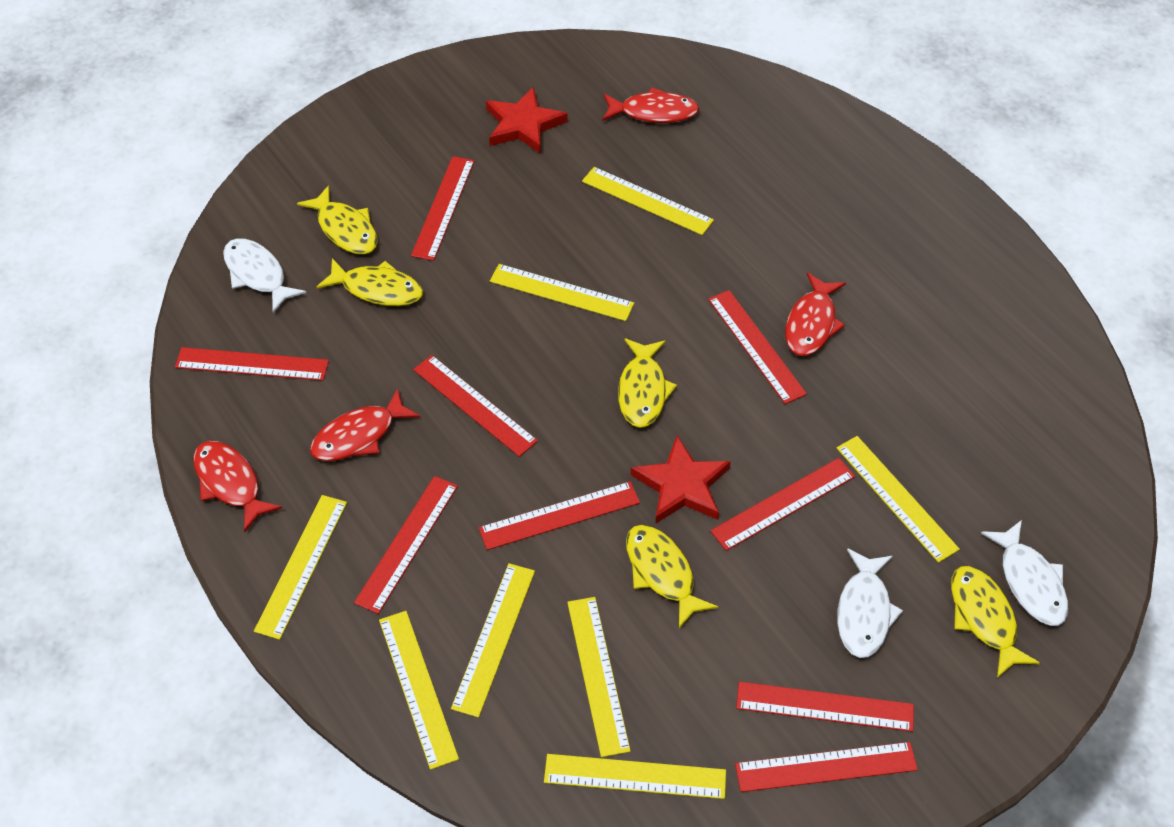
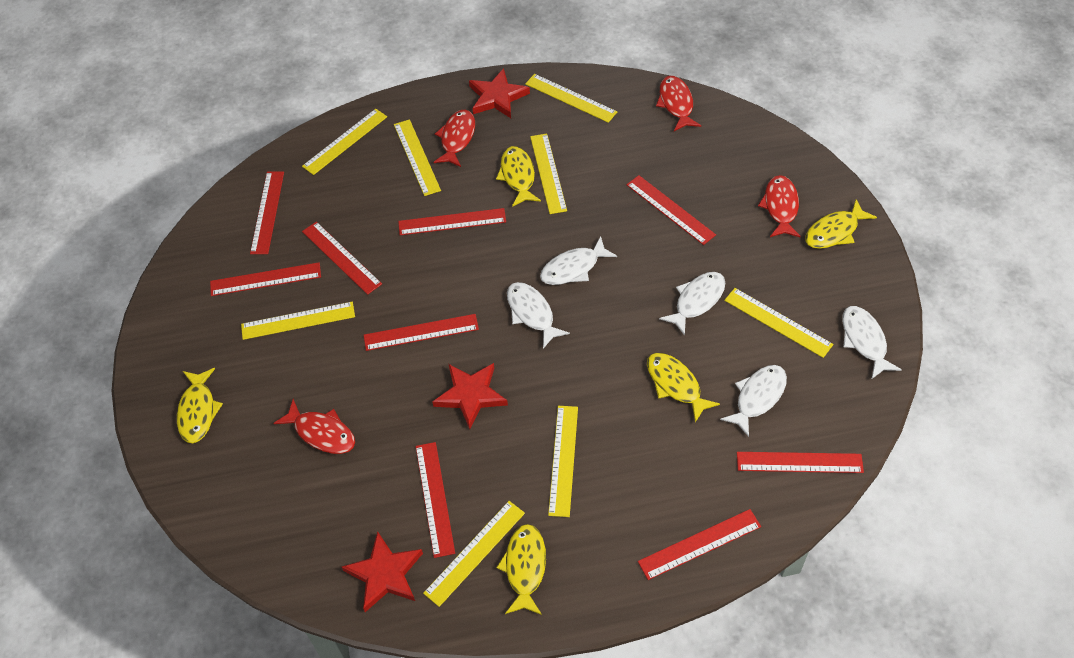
red star: [486,87,568,154] [631,435,731,523] = 2 -> [342,531,423,612] [432,363,508,429] [469,68,530,118] = 3
white fish: [223,238,306,313] [837,548,903,658] [981,520,1068,626] = 3 -> [507,282,570,349] [540,236,617,285] [659,272,725,336] [720,365,787,437] [842,306,902,379] = 5

